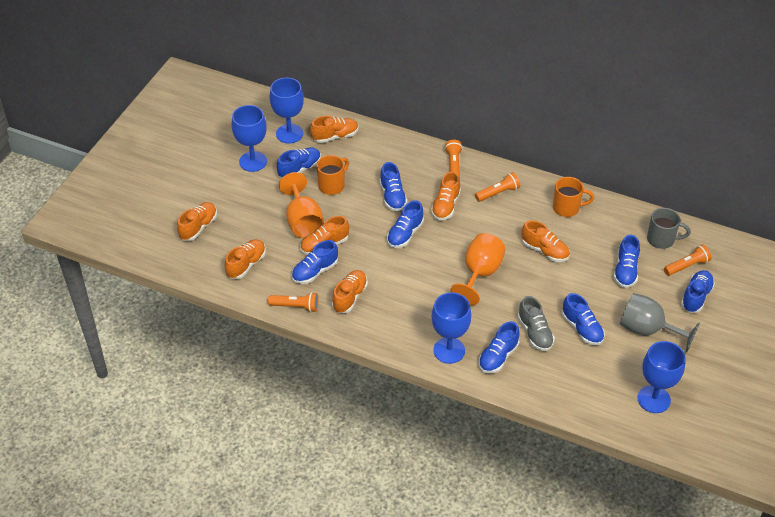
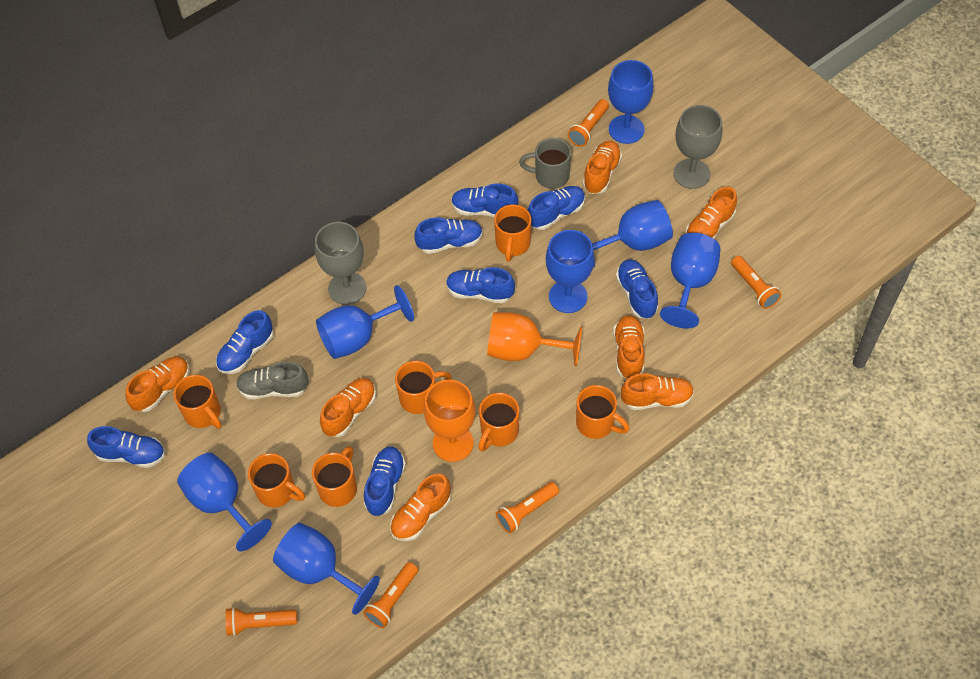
blue goblet: [232,105,267,172] [270,78,304,144] [431,292,471,364] [638,341,685,413] = 4 -> [177,453,272,551] [273,523,380,615] [316,285,414,359] [546,230,594,313] [580,200,673,267] [608,60,653,144] [660,233,721,329] = 7
grey goblet: [620,293,700,352] = 1 -> [315,222,366,305] [673,105,722,189] = 2
orange flashlight: [268,292,319,312] [445,140,463,179] [475,172,520,202] [664,244,712,276] = 4 -> [225,607,297,636] [363,562,418,628] [496,482,559,533] [568,99,609,146] [731,256,782,309] = 5
orange mug: [317,155,349,195] [553,177,594,217] = 2 -> [173,375,222,429] [248,453,305,507] [312,446,357,507] [395,361,452,414] [478,393,519,452] [494,204,531,262] [576,385,629,439] = 7

